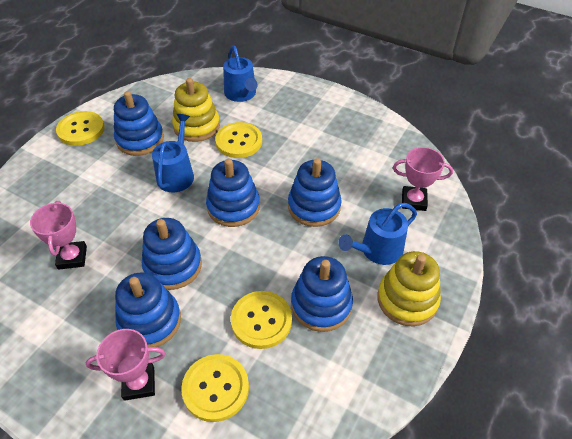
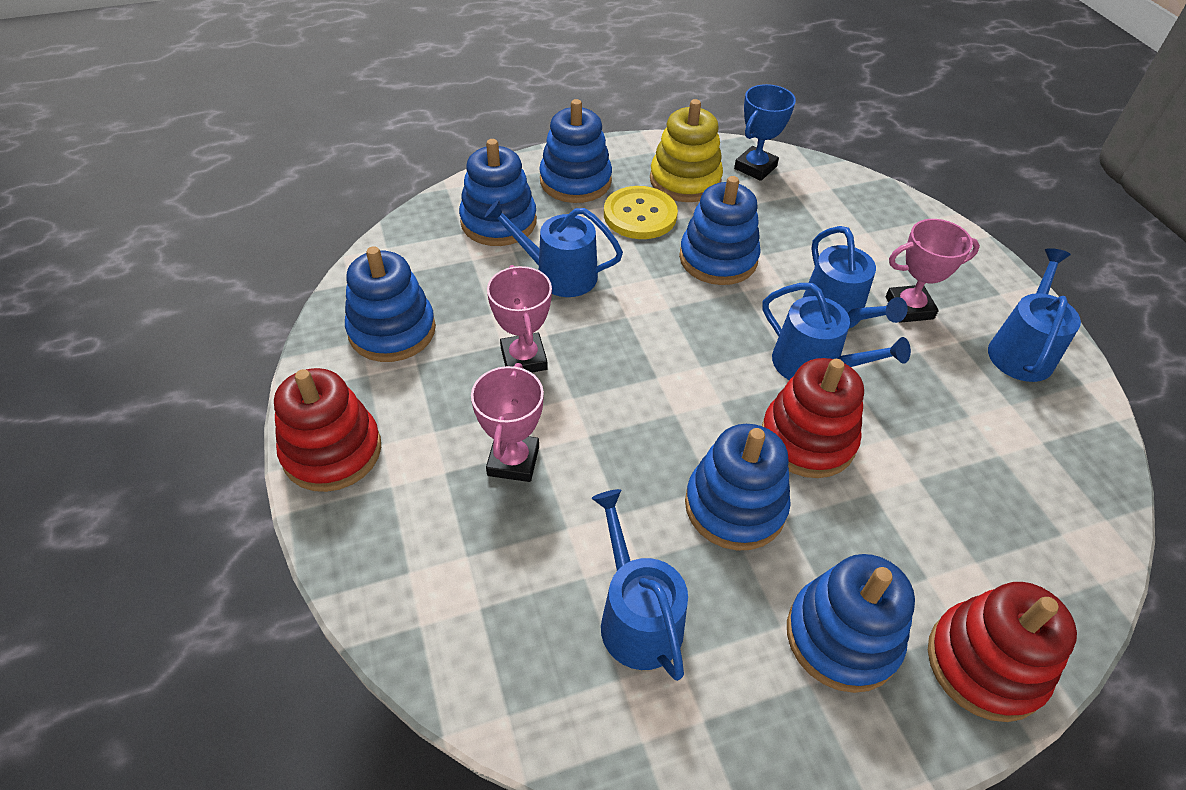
blue trophy: none = 0 -> [734,84,796,181] = 1
blue watering can: [152,114,194,193] [223,46,258,102] [338,203,417,265] = 3 -> [484,199,623,297] [592,489,688,681] [762,283,911,380] [802,226,908,328] [988,248,1081,382] = 5
red stacking toy: none = 0 -> [274,368,381,492] [762,358,864,478] [928,582,1077,722] = 3
yellow button: [56,111,105,146] [181,354,249,422] [215,122,262,158] [231,291,292,349] = 4 -> [604,186,678,239] = 1
yellow stacking toy: [172,78,220,142] [377,251,441,326] = 2 -> [650,99,723,202] = 1

